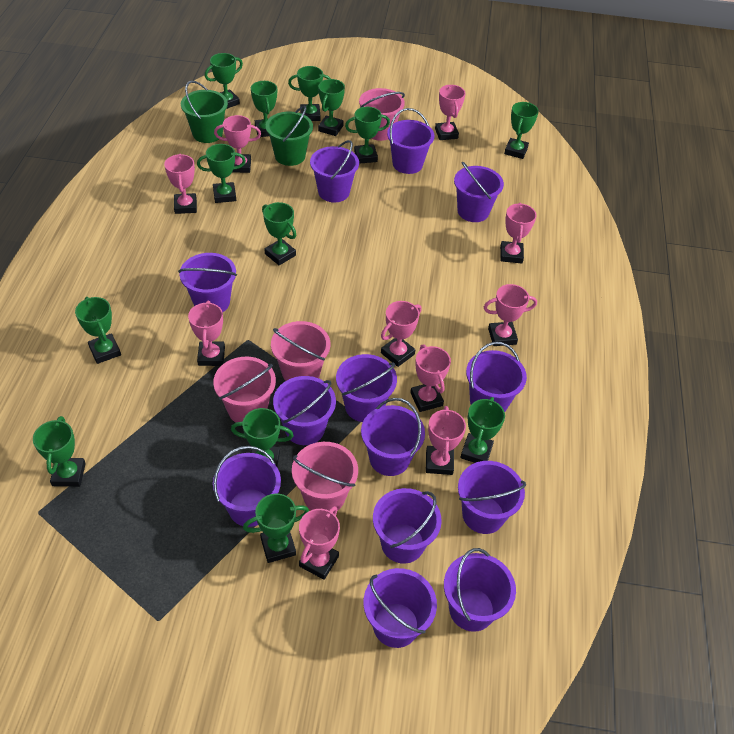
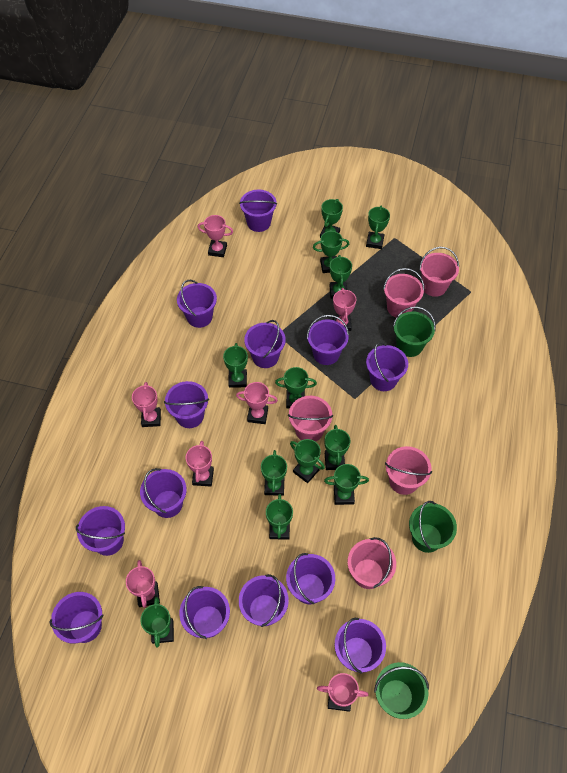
green bucket: [181,81,228,143] [266,106,313,166] = 2 -> [374,662,429,719] [393,307,436,357] [409,501,457,553] = 3
green trophy: [33,416,86,487] [75,297,121,364] [197,144,246,203] [205,53,243,109] [231,408,294,466] [243,493,309,563] [251,81,277,137] [262,202,296,265] [288,66,331,121] [318,79,345,136] [345,107,390,164] [460,397,505,463] [504,102,539,159] = 13 -> [140,597,174,648] [223,343,248,388] [261,450,287,496] [266,494,293,539] [275,367,317,408] [290,439,325,483] [313,231,349,273] [320,199,343,238] [324,425,351,470] [324,464,369,505] [329,255,352,299] [366,206,390,249] = 12
pink bucket: [213,357,276,422] [271,321,330,381] [292,442,358,511] [359,88,405,141] = 4 -> [288,396,333,442] [348,537,396,589] [383,268,424,317] [385,446,432,495] [419,247,459,297] = 5
pink trophy: [164,154,197,214] [188,300,225,366] [214,115,261,173] [299,506,340,580] [381,301,422,367] [410,345,451,412] [426,406,466,475] [435,85,466,140] [484,284,537,346] [500,203,537,263] = 10 -> [126,560,160,608] [132,382,161,427] [186,441,214,487] [197,215,233,257] [236,382,278,424] [317,673,368,712] [333,288,356,331] = 7

